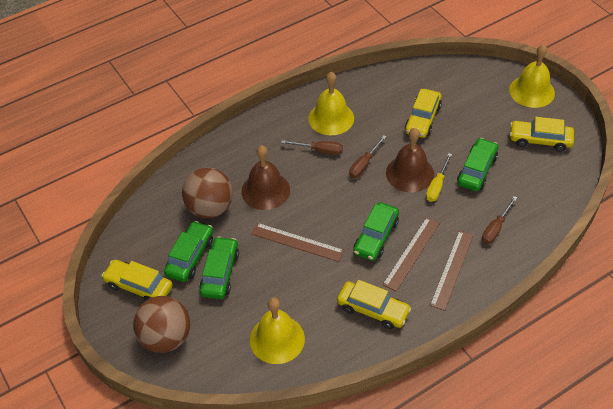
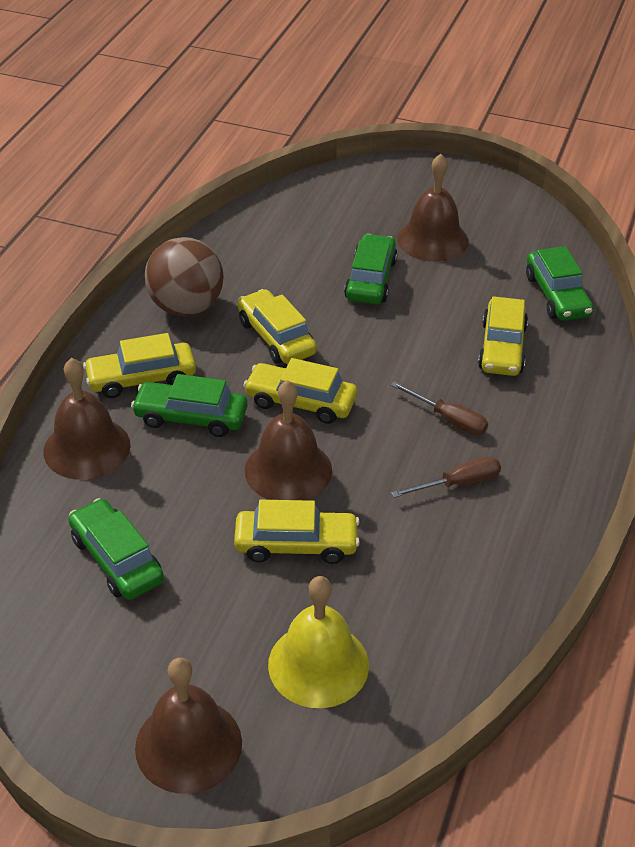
brown ball: [133,296,190,353] [182,168,233,218] = 2 -> [145,237,224,316] = 1
brown bell: [241,145,290,210] [386,128,434,193] = 2 -> [43,358,131,480] [135,658,242,794] [245,380,332,500] [397,154,469,262] = 4
brown ruler: [251,223,344,262] [383,217,440,291] [430,230,474,311] = 3 -> none = 0
brown screwdriver: [281,140,343,155] [349,135,387,178] [482,196,517,244] = 3 -> [391,381,488,435] [391,457,501,498] = 2
yellow bell: [250,297,305,364] [309,72,354,135] [509,44,555,108] = 3 -> [268,576,369,708] = 1
yellow car: [102,260,172,301] [337,280,411,329] [405,89,442,138] [510,117,574,152] = 4 -> [83,333,196,398] [234,500,360,564] [238,289,317,364] [243,358,357,424] [478,296,528,376] = 5
yellow screwdriver: [426,153,452,202] = 1 -> none = 0

